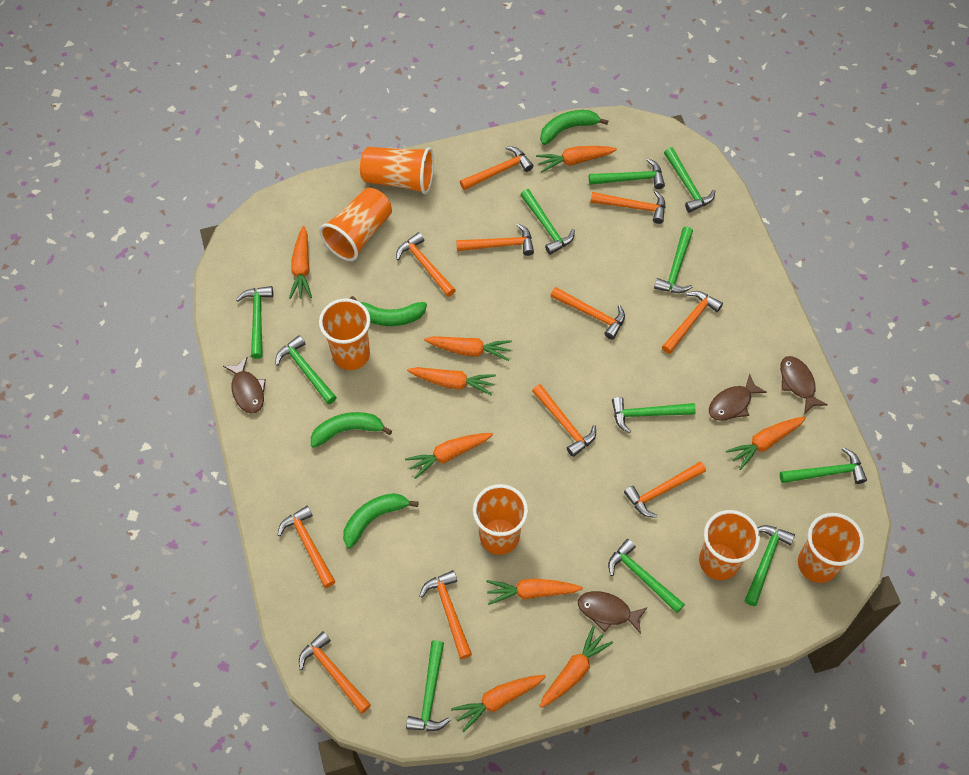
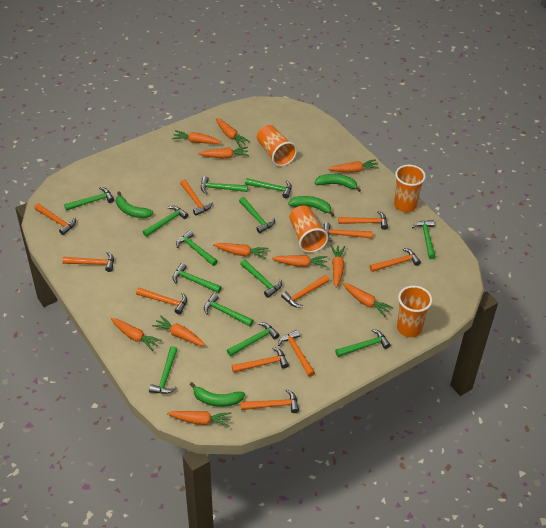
brown fish: [223,357,266,414] [578,591,648,634] [709,374,767,421] [780,356,828,414] = 4 -> none = 0
green hammer: [236,286,273,359] [275,335,337,404] [406,640,450,731] [520,189,575,255] [589,158,665,189] [608,539,685,613] [612,397,696,433] [654,227,693,293] [664,147,715,213] [745,525,795,606] [780,447,867,484] = 11 -> [64,187,114,211] [143,206,188,237] [149,346,178,394] [172,263,222,293] [176,230,218,266] [201,176,248,194] [204,293,254,326] [227,322,279,356] [239,197,275,233] [240,259,282,298] [245,178,292,199] [335,329,391,357] [412,220,436,259] = 13
orange carrot: [289,226,312,299] [405,433,493,479] [407,367,496,395] [424,336,512,361] [451,675,546,733] [486,579,583,605] [536,146,617,172] [539,626,613,708] [726,417,806,470] = 9 -> [111,318,162,351] [152,315,205,346] [167,411,231,427] [172,130,222,144] [198,147,249,158] [213,243,268,259] [216,118,250,147] [272,255,327,267] [328,159,379,173] [331,245,345,288] [343,283,393,317] = 11
orange cup: [319,188,392,261] [319,298,370,370] [360,147,434,194] [473,484,528,555] [699,510,760,580] [798,513,864,583] = 6 -> [257,125,297,167] [289,205,328,253] [394,165,426,212] [397,285,432,337] = 4

